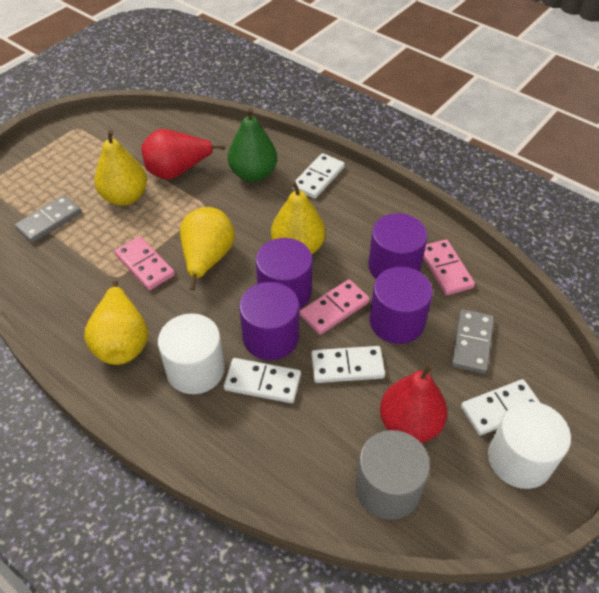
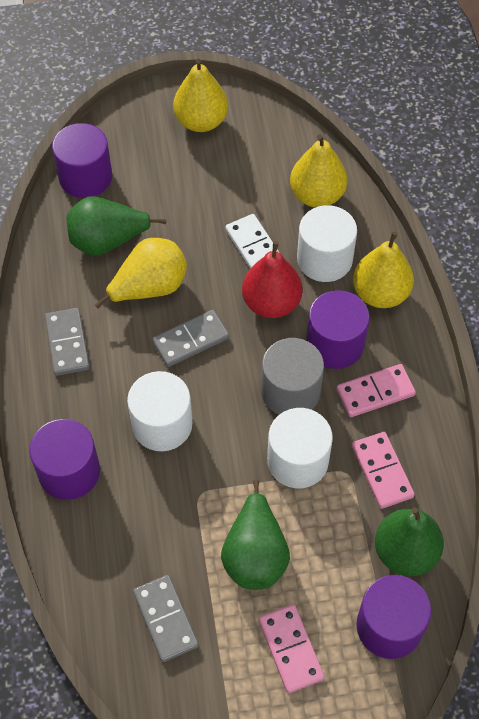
green pear: [228,108,277,182] = 1 -> [67,196,167,256] [221,480,290,590] [375,507,444,576] = 3
grey domino: [14,195,81,243] [451,309,494,374] = 2 -> [45,308,90,376] [133,575,199,662] [152,310,229,367] = 3
red pear: [141,129,226,180] [380,363,447,443] = 2 -> [242,241,303,318] = 1
white cylinder: [158,313,225,394] [488,401,571,489] = 2 -> [127,371,193,451] [267,408,333,488] [297,205,357,282] = 3
white domino: [224,358,301,403] [292,153,345,199] [311,346,385,383] [461,379,541,436] = 4 -> [225,214,280,269] = 1

